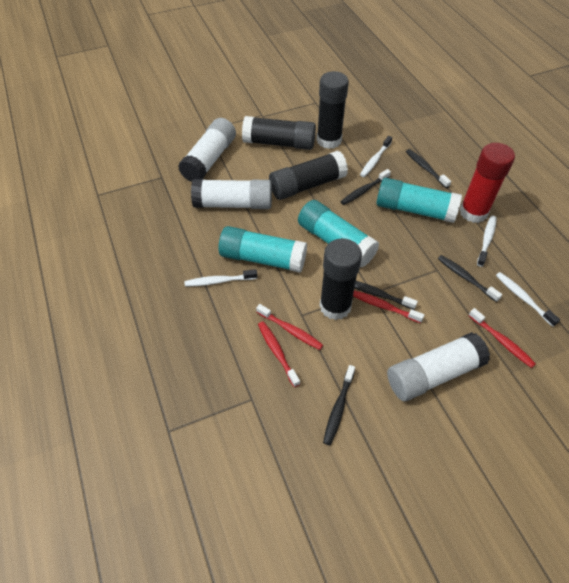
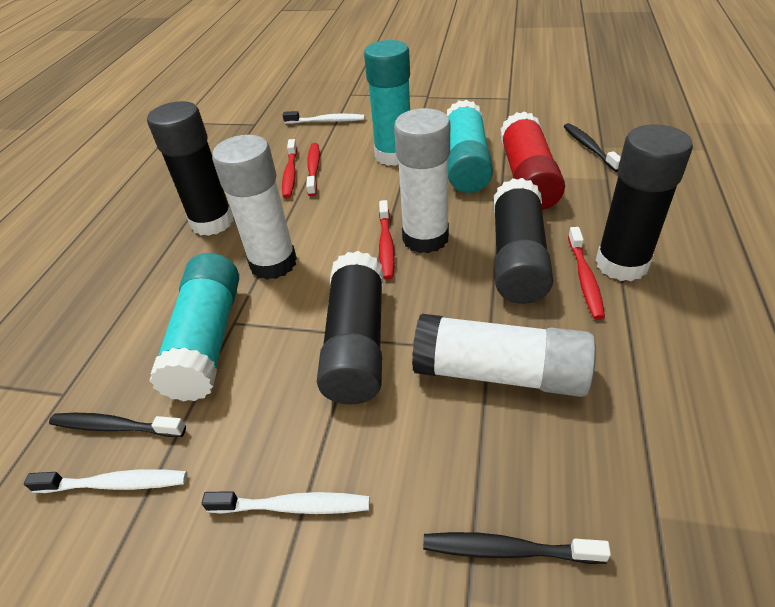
black toothbrush: [323,365,355,445] [340,169,391,205] [355,281,418,310] [406,149,451,188] [438,255,502,302] = 5 -> [49,413,186,437] [423,532,611,564] [564,123,621,172] = 3
white toothbrush: [184,269,257,287] [360,136,392,177] [477,216,497,267] [496,272,560,327] = 4 -> [24,469,187,493] [202,491,370,514] [283,111,365,124] = 3

